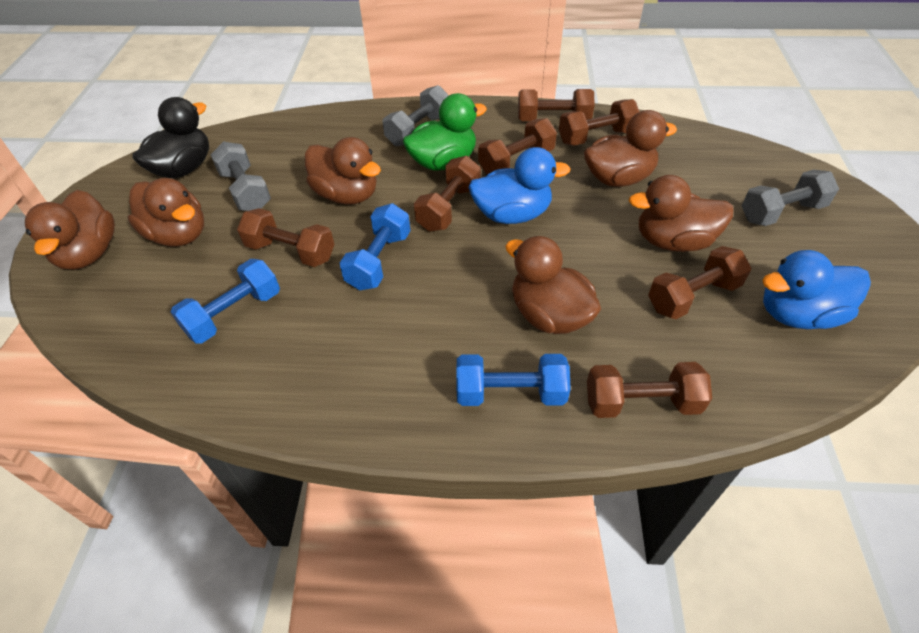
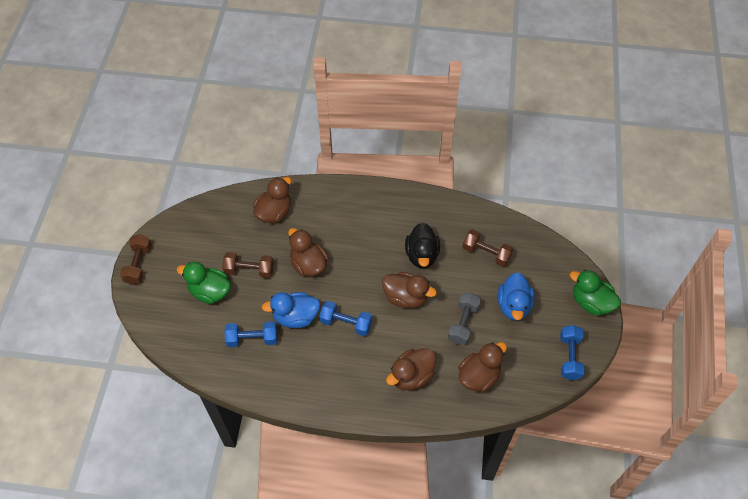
brown duck: [25,190,115,270] [127,178,204,247] [305,137,381,204] [506,236,601,334] [584,110,677,187] [629,175,734,252] = 6 -> [253,177,291,223] [288,228,329,277] [382,272,437,308] [386,348,436,390] [458,342,507,392] = 5
brown dumbbell: [237,208,335,267] [414,156,481,232] [478,118,557,175] [518,89,595,121] [559,99,640,146] [587,362,712,418] [648,246,751,319] = 7 -> [120,234,152,285] [222,252,274,278] [462,229,513,267] = 3
green duck: [403,93,487,171] = 1 -> [177,262,231,304] [570,270,621,316] = 2
grey dumbbell: [210,142,271,211] [382,85,449,146] [742,169,839,226] = 3 -> [448,293,481,345] = 1

